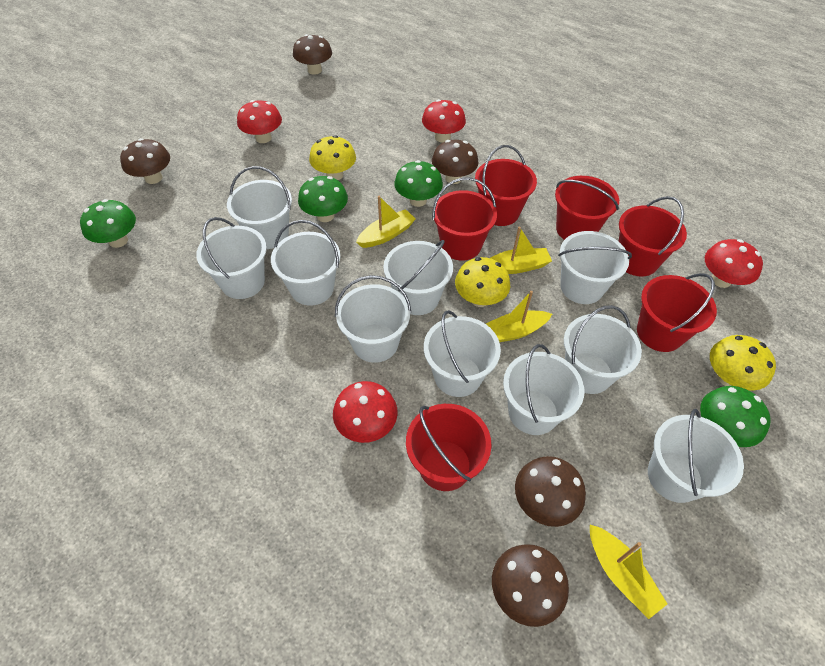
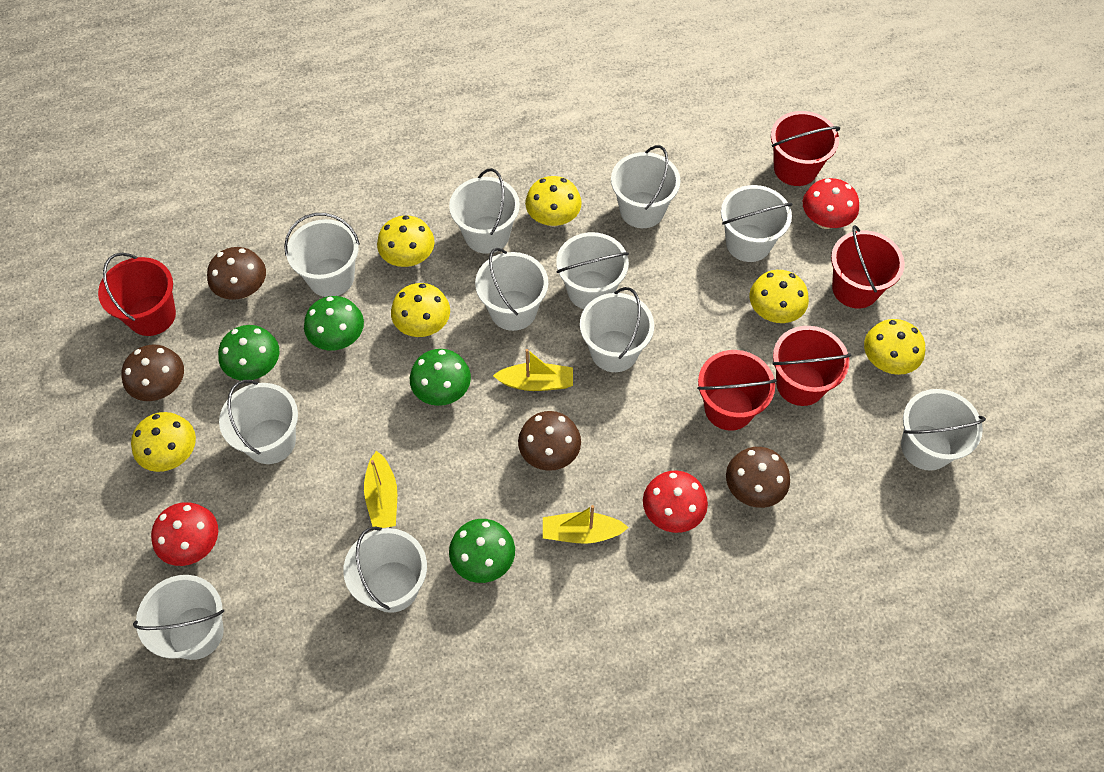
brown mushroom: [120,138,170,184] [293,34,332,75] [432,140,479,184] [492,544,569,627] [515,456,586,527] = 5 -> [122,344,184,401] [207,247,266,300] [518,411,581,471] [726,447,790,508] = 4
red bucket: [406,404,492,491] [432,177,497,261] [475,145,537,226] [555,176,619,240] [618,196,687,277] [637,273,717,352] = 6 -> [98,253,176,336] [697,350,777,431] [771,111,840,186] [772,326,851,406] [831,225,904,308] = 5
red mushroom: [237,100,282,143] [333,381,398,443] [422,99,466,143] [705,239,763,288] = 4 -> [151,502,218,566] [643,471,708,533] [803,178,859,229] = 3
white bucket: [196,217,267,299] [227,166,292,249] [271,220,340,306] [335,275,411,363] [383,240,453,315] [424,310,501,397] [503,344,584,435] [558,231,632,304] [564,305,642,394] [648,409,744,503] = 10 -> [133,575,224,660] [219,380,298,464] [284,213,360,297] [343,526,427,613] [449,168,520,254] [475,248,548,331] [556,232,629,309] [580,287,654,372] [611,145,680,228] [721,185,793,262] [901,389,986,471] = 11
yellow boat: [356,196,415,248] [486,291,552,342] [490,227,552,274] [590,525,667,619] = 4 -> [364,451,397,528] [493,349,573,391] [543,505,629,544] = 3
yellow mushroom: [309,135,356,180] [455,257,510,307] [710,335,776,391] = 3 -> [131,412,196,472] [377,215,435,267] [391,283,450,337] [525,176,582,227] [749,270,809,323] [864,319,925,375] = 6

